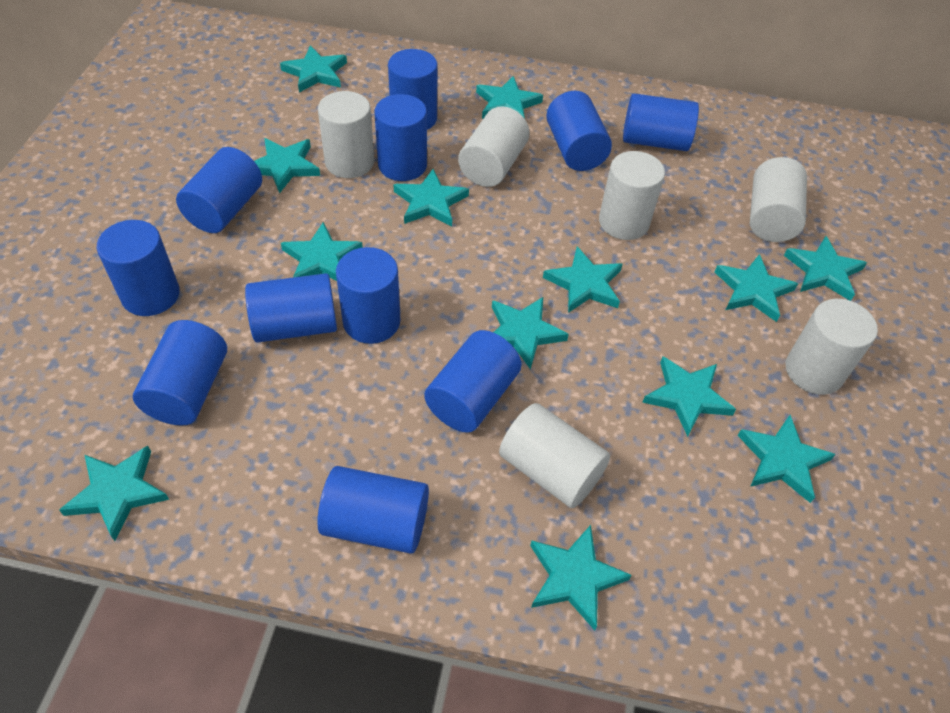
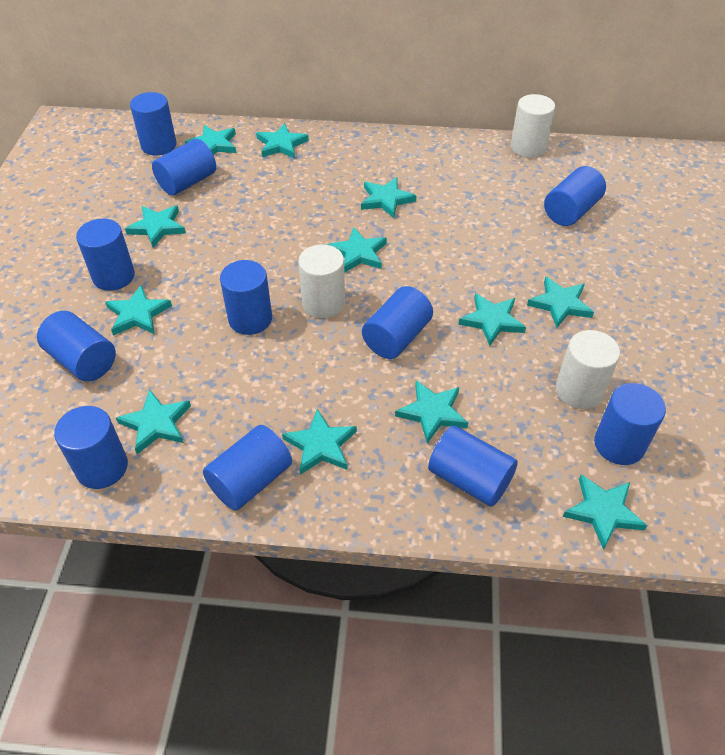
turquoise star: [59,446,169,541] [254,138,320,193] [280,46,347,93] [281,222,363,281] [393,169,469,226] [476,76,543,119] [492,297,569,370] [530,525,632,630] [543,247,623,313] [642,356,736,437] [714,254,798,322] [737,415,836,503] [784,236,867,301] = 13 -> [105,285,172,336] [116,389,191,454] [125,205,186,248] [185,125,236,155] [256,123,309,159] [282,409,357,475] [327,228,387,273] [361,177,417,218] [395,380,468,443] [458,293,526,346] [527,276,594,328] [563,474,648,550] = 12
white cylinder: [318,91,374,178] [458,106,530,187] [499,403,610,508] [599,151,665,240] [750,157,807,242] [786,299,878,395] = 6 -> [298,244,345,318] [511,94,555,158] [556,330,620,409] = 3

